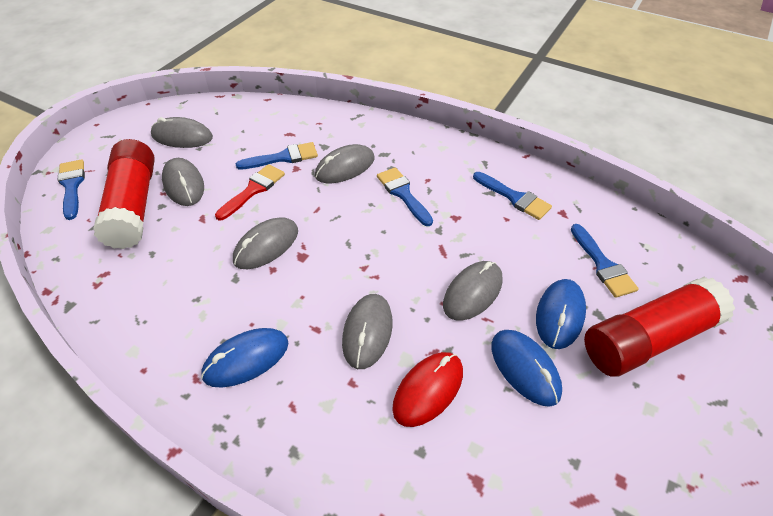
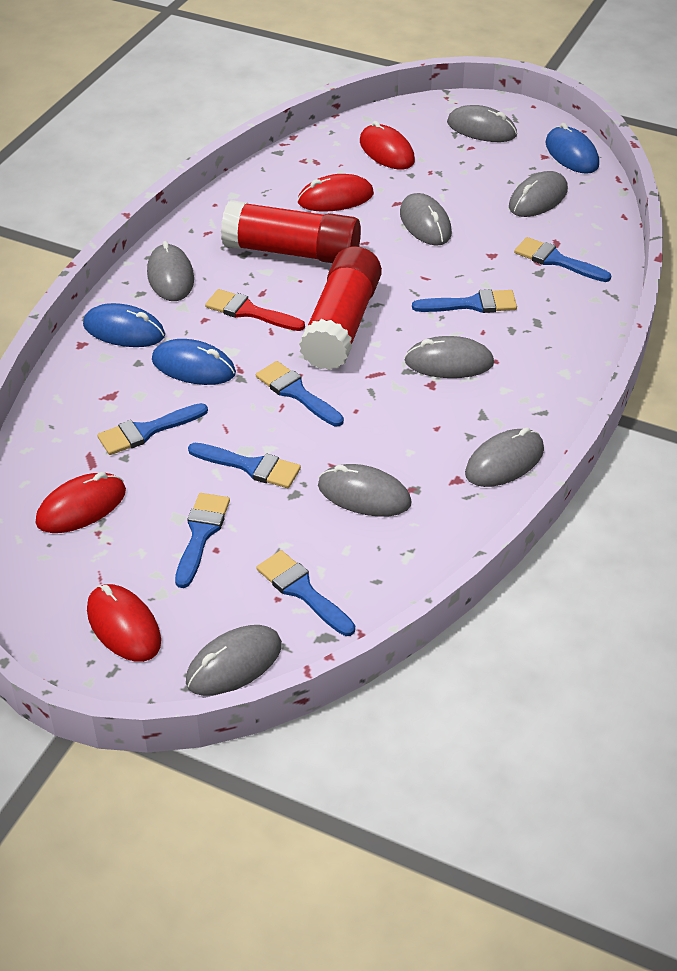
blue brush: [58,159,85,220] [236,142,318,170] [377,167,433,226] [473,172,552,220] [571,224,639,298] = 5 -> [97,403,208,455] [175,493,230,588] [188,443,301,488] [256,361,344,426] [256,550,355,636] [412,289,517,313] [514,237,611,282] = 7
grey mouse: [151,117,213,148] [162,158,204,206] [233,217,298,269] [315,144,375,183] [342,294,393,369] [443,261,503,321] = 6 -> [147,241,194,301] [186,625,282,696] [318,464,412,517] [400,193,452,246] [405,336,494,378] [447,105,517,142] [465,427,544,487] [509,171,568,217] = 8
red mouse: [392,352,463,427] = 1 -> [36,472,126,533] [87,584,161,662] [298,174,374,212] [360,121,415,170] = 4

